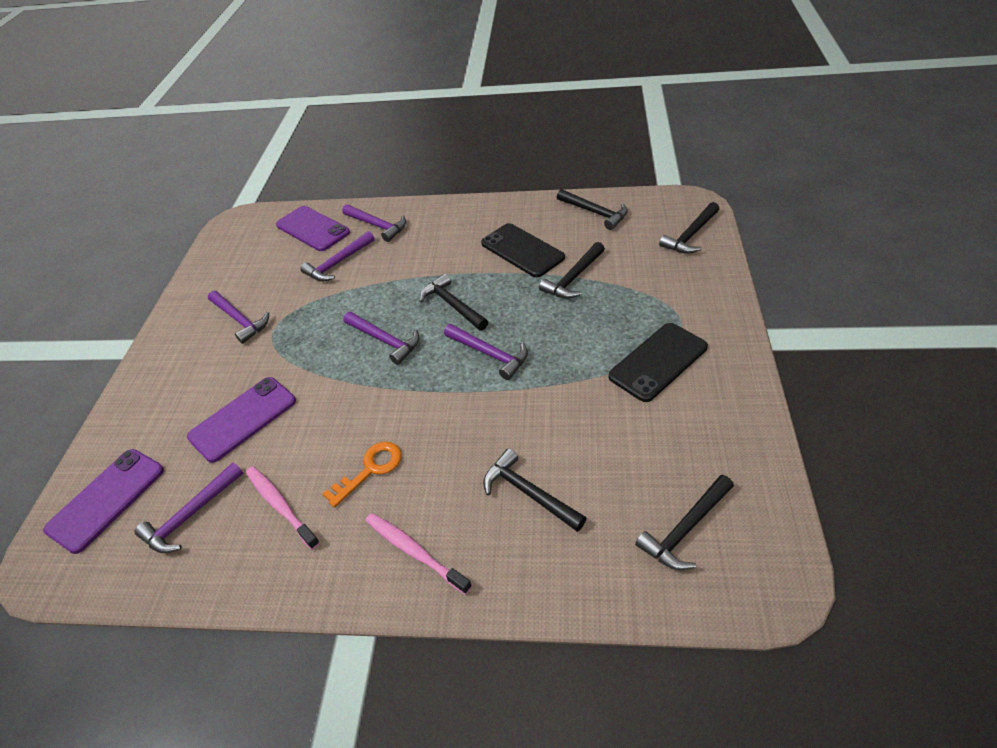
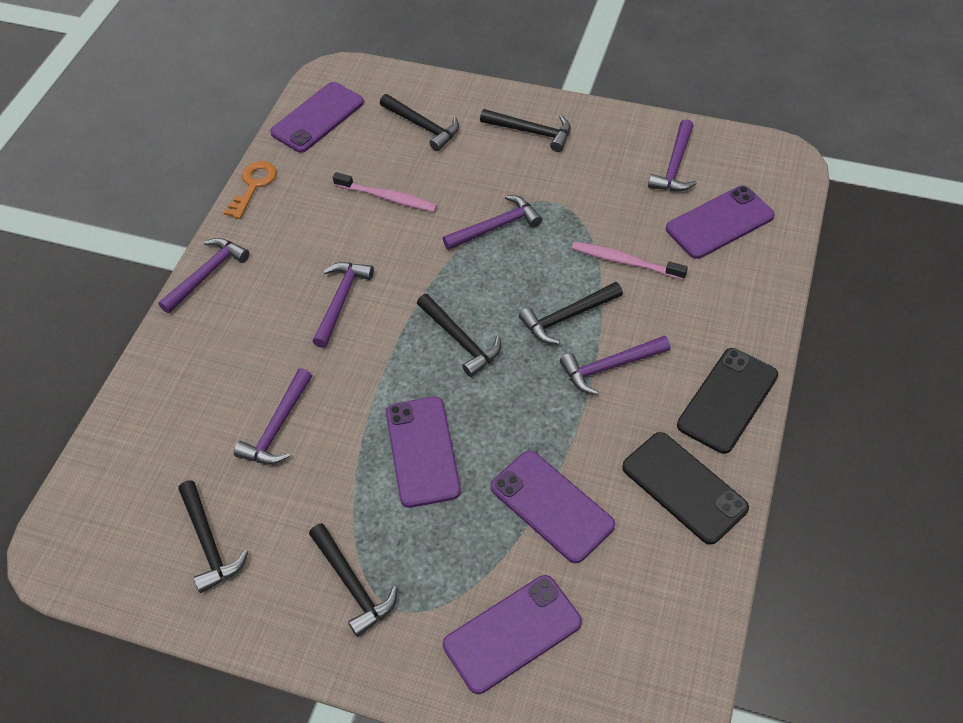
purple phone: [43,449,164,554] [187,377,296,463] [276,206,350,251] = 3 -> [270,82,364,153] [386,397,461,508] [443,575,582,694] [490,451,615,563] [666,186,775,259] = 5

